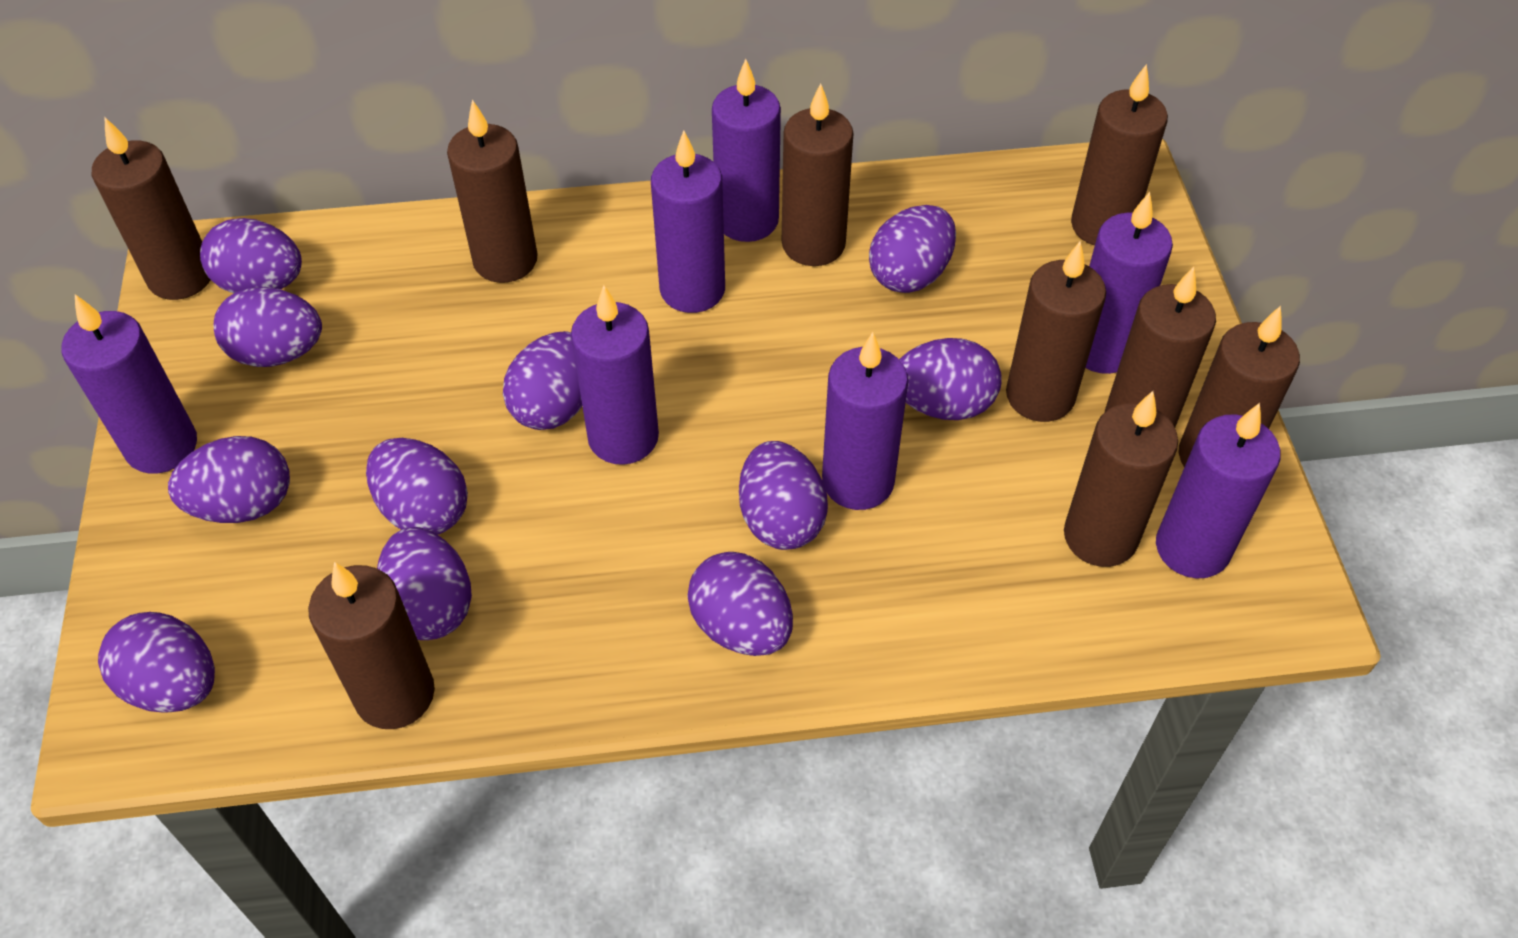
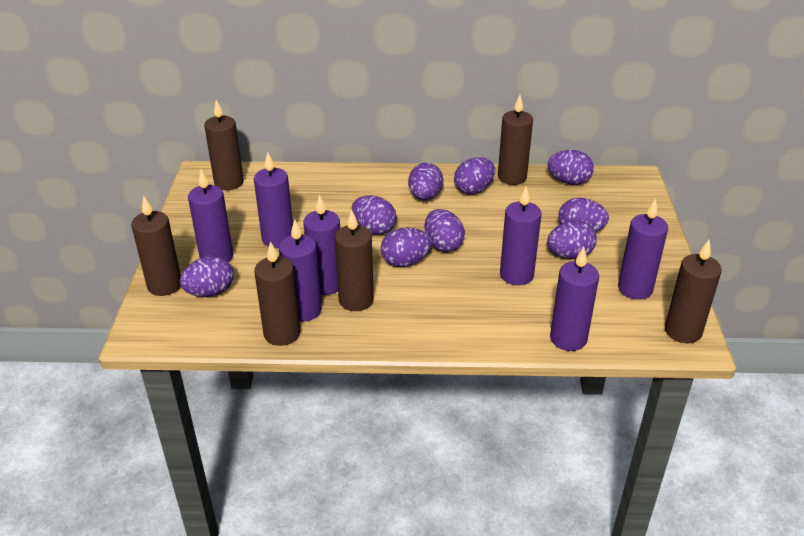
brown candle: [92,118,210,300] [308,562,435,729] [447,100,538,283] [782,83,854,266] [1006,241,1106,422] [1064,391,1178,567] [1071,64,1168,246] [1105,267,1216,427] [1179,306,1300,467] = 9 -> [131,196,181,296] [204,100,244,190] [254,241,300,346] [334,210,374,311] [498,95,533,185] [665,240,722,343] = 6
purple egg: [98,612,215,712] [168,436,290,523] [200,218,302,293] [214,287,322,367] [366,438,468,535] [377,527,472,640] [503,331,582,430] [687,552,793,656] [739,441,828,550] [869,205,956,293] [899,338,1002,420] = 11 -> [180,255,234,297] [352,195,397,235] [381,227,432,267] [408,163,443,200] [424,209,465,252] [454,157,495,195] [547,220,597,259] [548,150,594,185] [558,198,609,232] = 9

